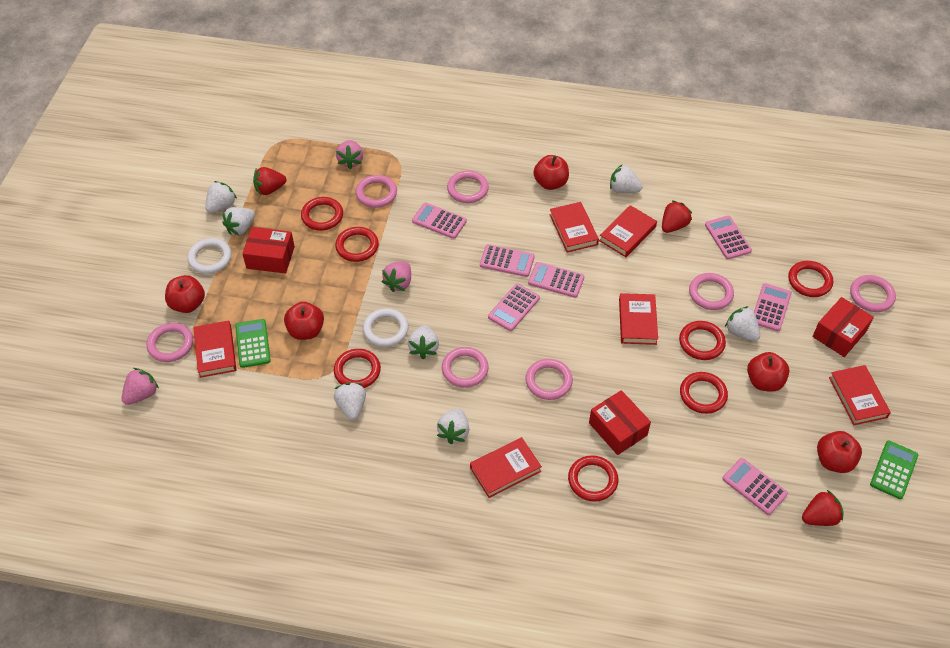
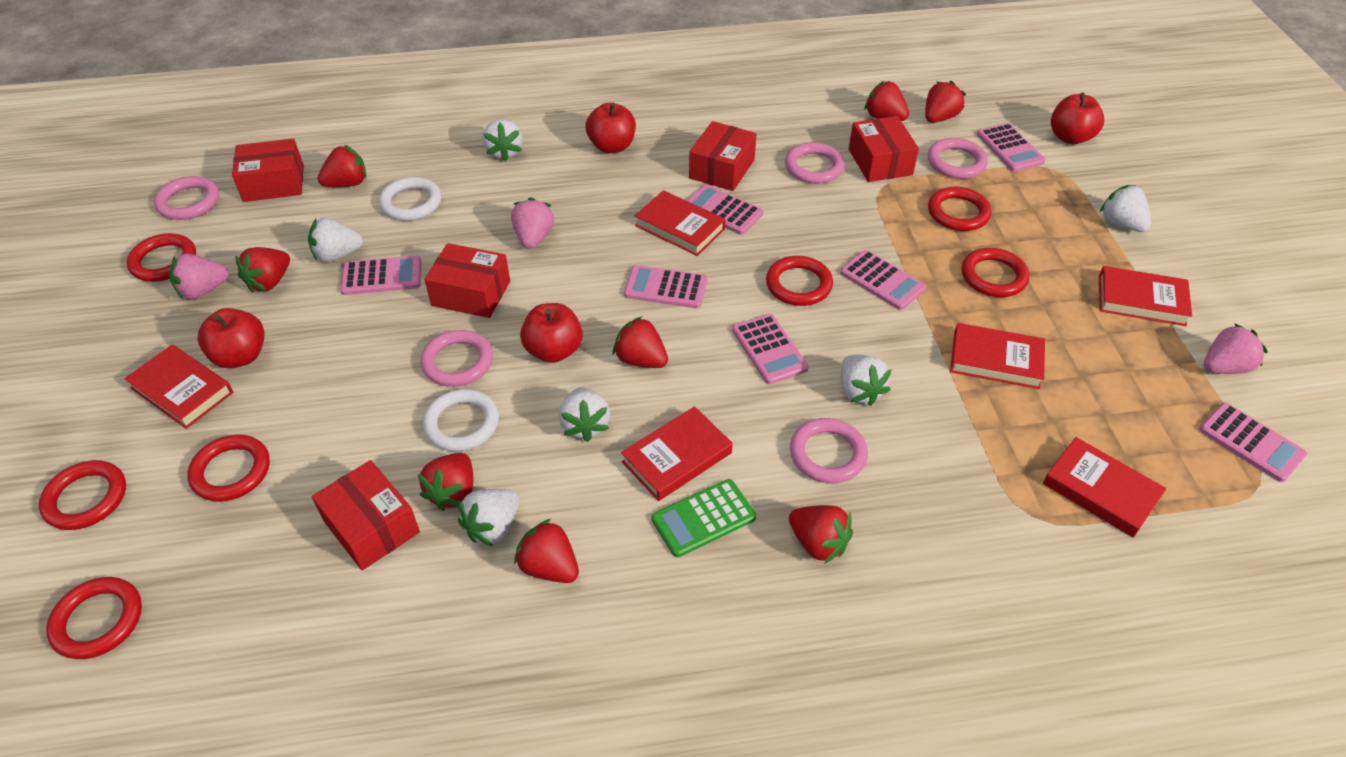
green calculator: [235,319,271,368] [870,441,918,499] = 2 -> [651,479,756,557] = 1
pink ring: [147,323,193,362] [355,175,397,208] [442,347,489,388] [447,171,489,203] [525,359,573,400] [689,273,734,310] [850,275,896,312] = 7 -> [154,176,219,220] [420,330,493,387] [785,142,845,184] [790,418,868,483] [928,138,988,179] = 5
red apple: [165,275,205,313] [284,302,324,340] [533,155,569,190] [747,352,790,392] [817,431,862,473] = 5 -> [198,308,265,368] [520,303,583,363] [585,103,636,153] [1051,93,1104,144] = 4
red box: [242,227,295,274] [589,390,651,455] [812,297,874,357] = 3 -> [232,139,304,202] [312,460,420,570] [424,243,510,318] [689,121,757,191] [849,116,919,182] = 5
red strawberry: [253,167,286,195] [662,200,692,233] [802,490,844,526] = 3 -> [236,247,290,293] [318,145,367,187] [418,453,473,511] [514,519,579,583] [613,316,668,368] [789,505,853,564] [865,81,909,121] [925,81,966,123] = 8
white strawberry: [205,181,237,213] [223,207,255,235] [334,383,366,420] [408,325,439,359] [437,408,469,444] [610,165,643,193] [725,306,760,341] = 7 -> [308,218,363,262] [458,489,519,546] [483,119,523,161] [559,387,610,442] [841,355,891,406] [1100,185,1151,232] = 6

